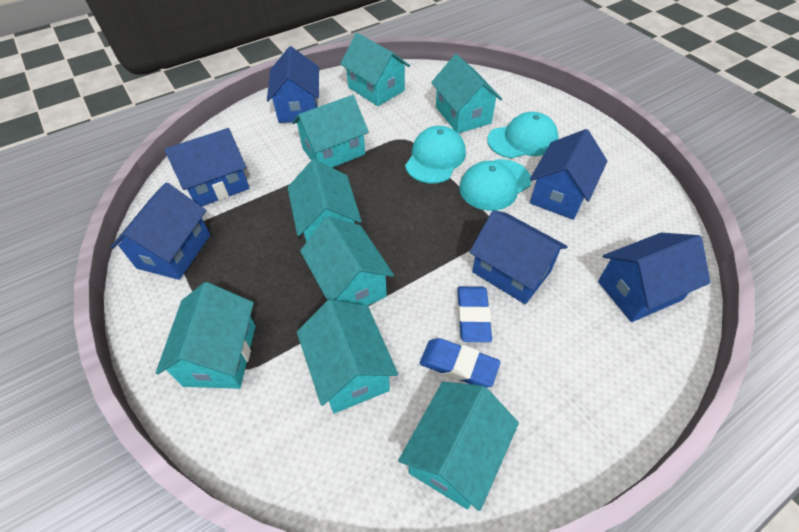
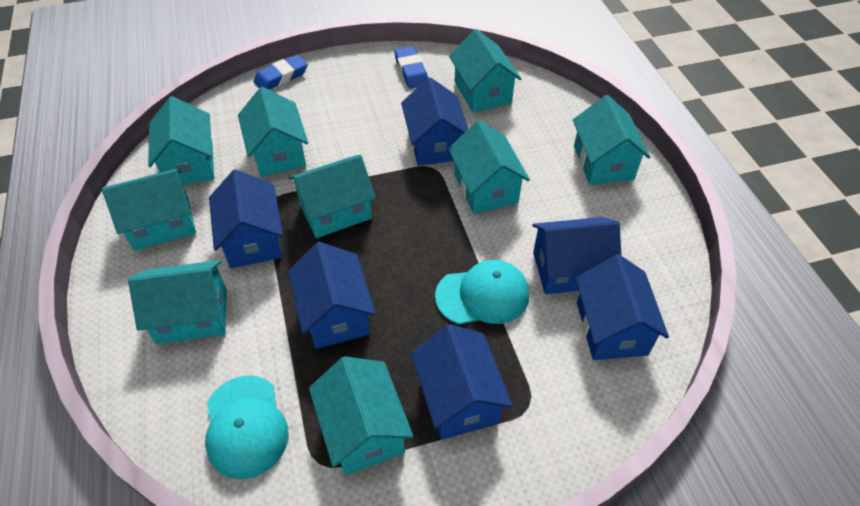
turquoise cap: [405,126,466,184] [459,159,531,211] [487,112,558,159] = 3 -> [205,375,289,479] [435,260,529,324] = 2
turquoise house: [156,282,256,389] [287,159,362,242] [292,95,369,168] [297,300,398,413] [300,217,394,306] [340,33,410,106] [398,382,519,511] [431,54,502,134] = 8 -> [102,169,196,251] [128,260,227,344] [148,96,214,185] [238,87,308,177] [289,155,376,238] [309,356,414,476] [448,120,530,214] [449,29,522,112] [573,95,650,185] = 9

